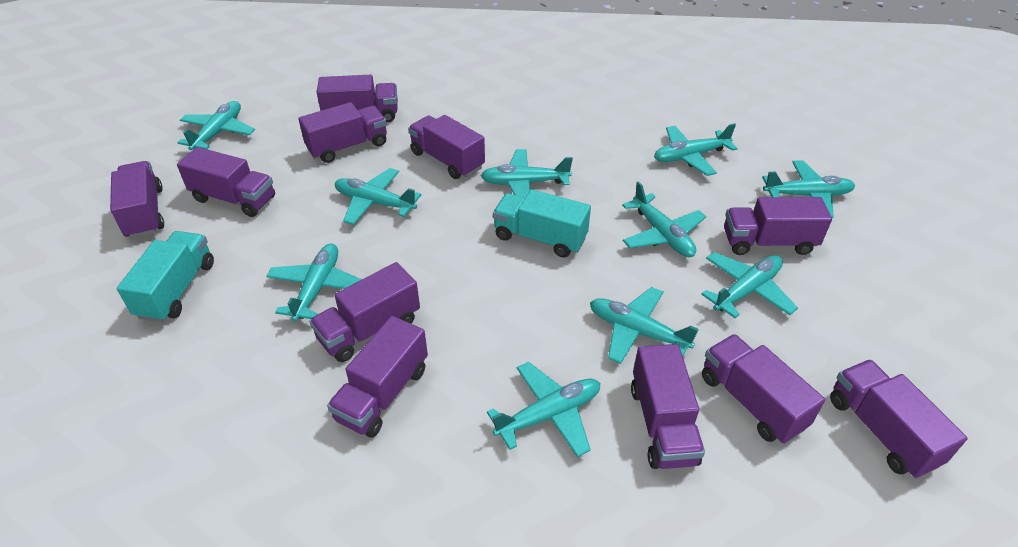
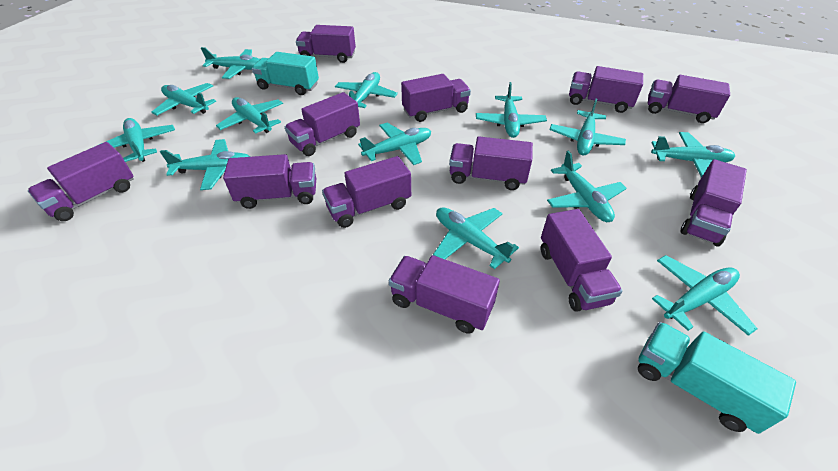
purple truck: [110,161,164,238] [177,147,275,217] [298,102,387,163] [309,262,420,362] [316,75,398,122] [327,316,428,438] [408,115,485,179] [631,344,705,469] [702,334,825,444] [724,197,832,255] [830,359,968,479] = 11 -> [28,142,134,221] [223,154,316,209] [285,92,360,156] [296,25,356,63] [322,156,411,228] [389,255,500,334] [401,74,471,122] [449,137,533,190] [541,209,622,312] [569,66,643,113] [648,75,730,123] [680,159,747,247] = 12
turquoise plane: [178,101,255,150] [266,244,362,322] [335,168,421,225] [481,149,573,198] [487,362,600,457] [590,287,699,364] [622,181,706,257] [654,123,737,176] [701,252,798,318] [762,160,855,218] = 10 -> [101,118,175,162] [151,83,216,115] [160,139,250,190] [201,47,260,79] [216,97,283,134] [335,72,398,108] [358,123,431,165] [433,208,519,269] [476,82,547,138] [547,150,627,222] [550,99,626,156] [651,132,735,178] [652,255,758,336] = 13

